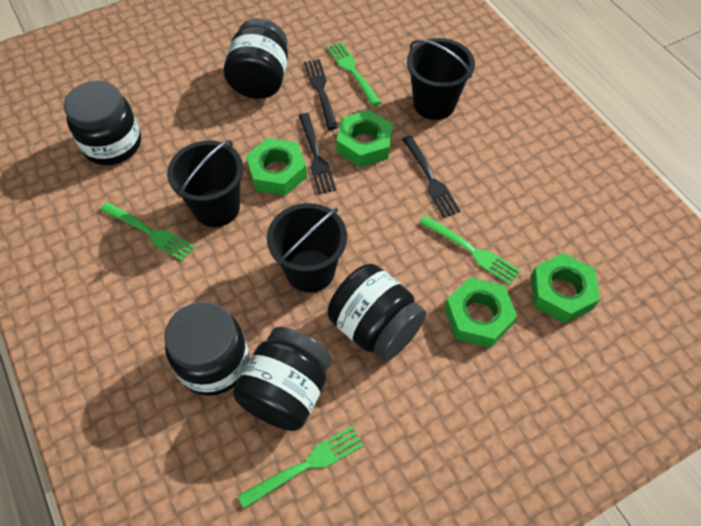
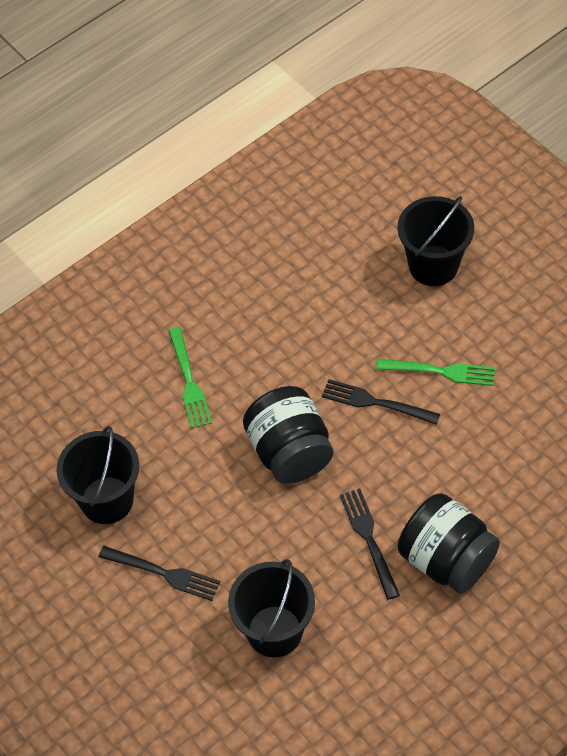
black jar: [64,81,141,165] [164,302,249,396] [224,18,288,99] [233,327,331,431] [328,264,426,361] = 5 -> [243,386,333,484] [398,493,500,593] = 2
green fork: [100,202,195,261] [238,426,364,509] [327,42,381,106] [419,215,521,285] = 4 -> [168,327,212,429] [376,359,495,386] = 2
green nut: [246,138,307,196] [337,110,393,167] [445,277,517,348] [531,253,600,323] = 4 -> none = 0

